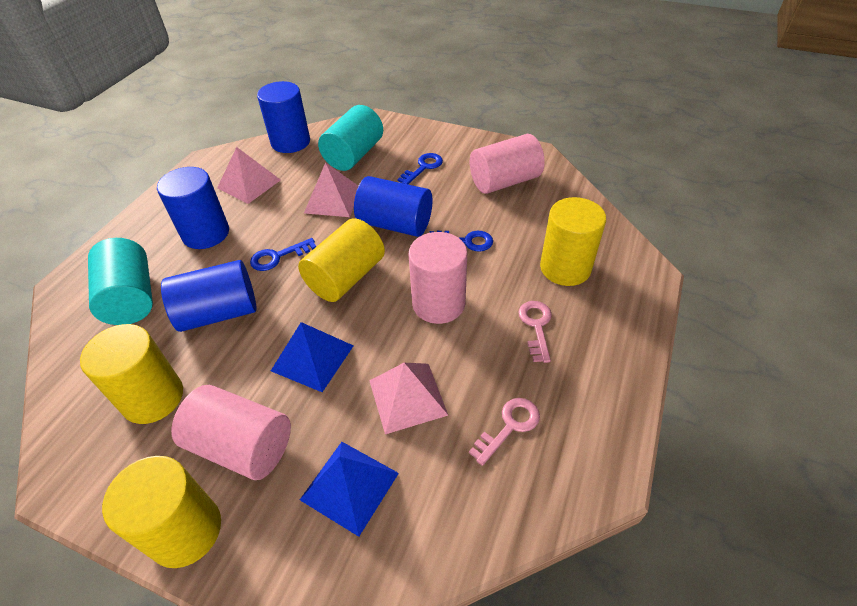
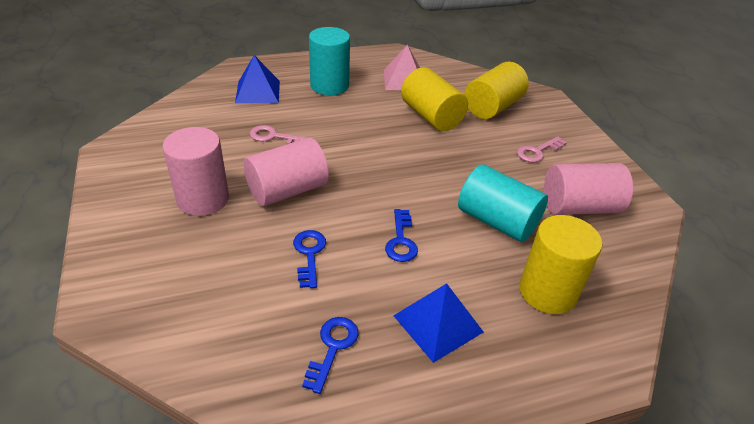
blue cylinder: [157,167,229,249] [161,260,256,332] [257,81,310,153] [354,176,432,237] = 4 -> none = 0
pink pyramid: [217,147,281,204] [304,162,358,217] [369,363,448,434] = 3 -> [384,45,420,90] = 1
yellow cylinder: [80,324,183,424] [102,456,221,568] [298,218,385,302] [540,197,606,286] = 4 -> [401,67,468,131] [464,62,529,119] [519,215,603,314] = 3

